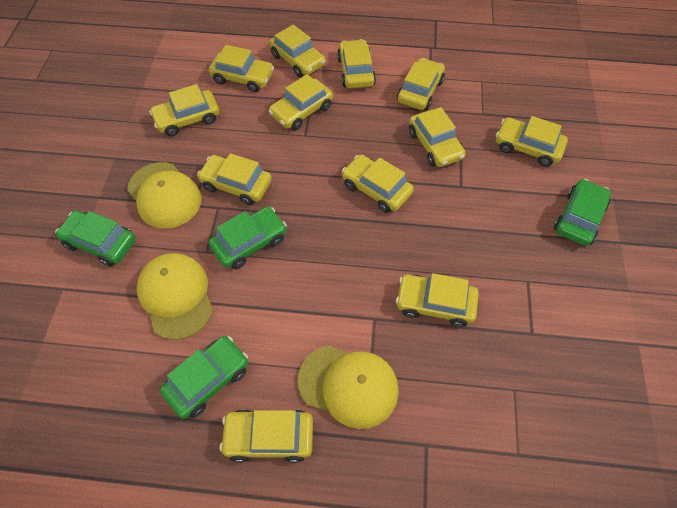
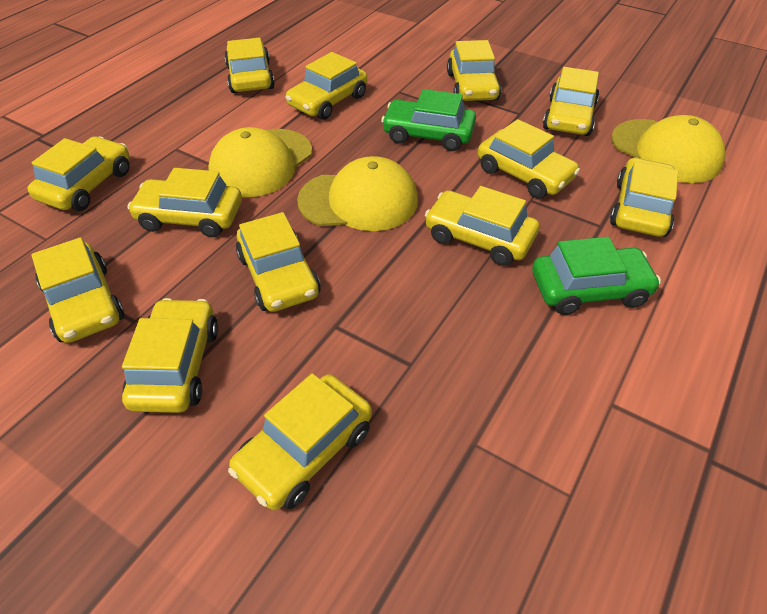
green car: [55,210,136,266] [160,336,248,419] [209,207,287,269] [554,179,611,246] = 4 -> [381,89,476,151] [532,237,661,315] = 2
yellow car: [149,84,219,136] [197,153,272,205] [209,45,274,92] [219,409,313,463] [269,25,326,77] [269,74,333,130] [337,39,376,88] [342,155,414,213] [396,273,479,327] [397,58,445,110] [409,107,466,167] [496,116,568,167] = 12 -> [27,136,130,211] [31,237,124,343] [122,298,218,413] [128,168,242,237] [225,38,275,93] [228,373,372,510] [236,212,321,312] [286,52,367,120] [425,186,539,266] [447,40,501,101] [478,119,580,199] [543,67,599,136] [610,158,678,237] = 13

